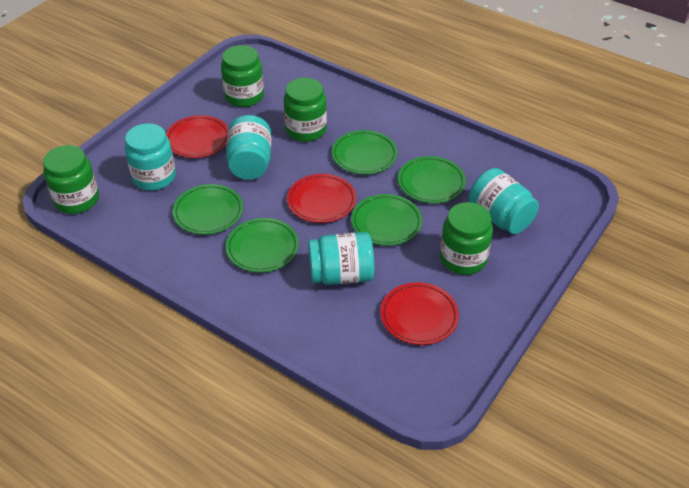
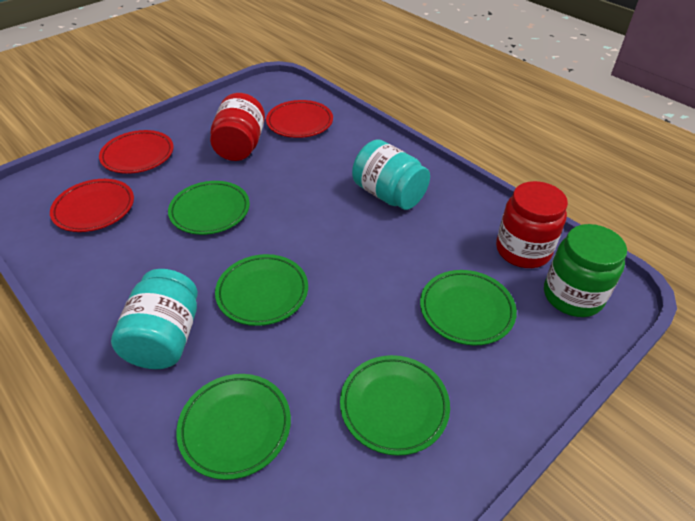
green jar: [43,145,99,214] [221,45,264,107] [284,78,327,142] [440,202,493,275] = 4 -> [544,224,627,317] = 1
red jar: none = 0 -> [210,93,265,161] [496,181,568,268] = 2
turquoise jar: [125,123,176,191] [226,115,271,180] [308,232,375,285] [469,168,539,234] = 4 -> [111,269,198,369] [352,140,430,210] = 2

